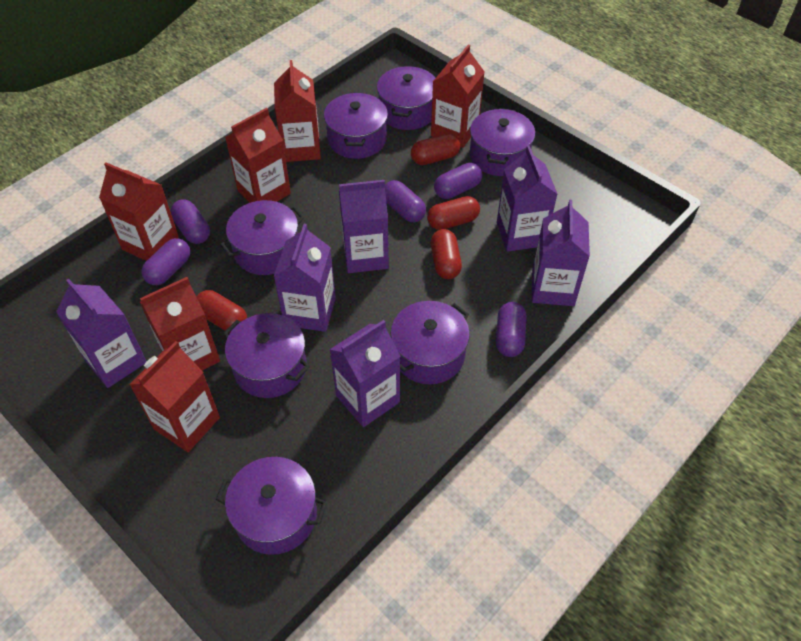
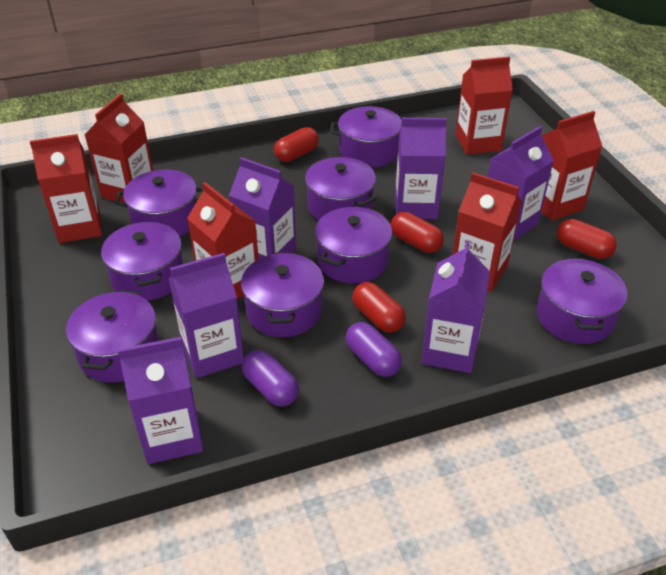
purple capsule: [141,238,190,285] [170,199,210,244] [385,180,426,223] [434,163,482,199] [496,302,527,357] = 5 -> [242,350,299,407] [345,322,402,377] = 2
purple pot: [216,457,327,555] [220,200,305,275] [223,313,310,398] [324,93,388,159] [377,66,435,130] [390,301,470,384] [470,108,535,176] = 7 -> [66,290,159,383] [101,221,183,301] [115,170,203,237] [241,252,324,337] [305,157,377,221] [315,207,392,284] [331,106,402,168] [537,258,628,344] = 8

